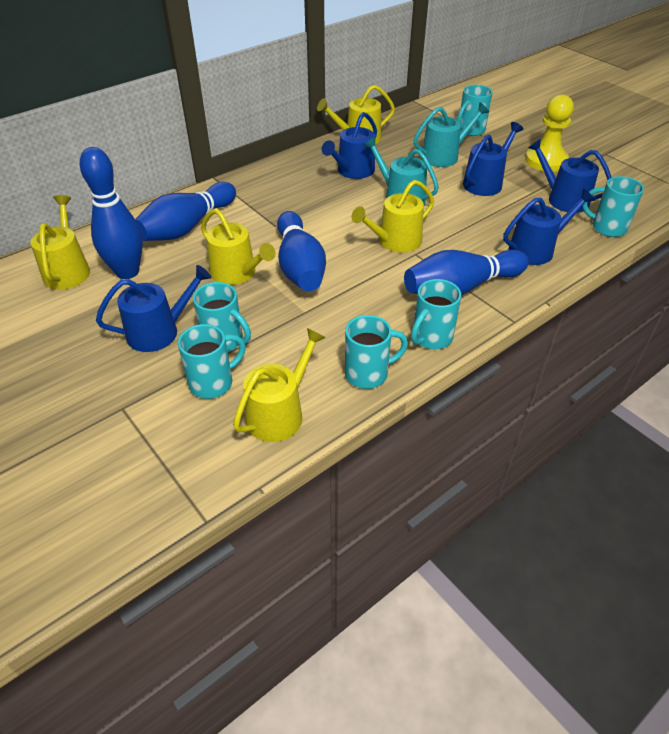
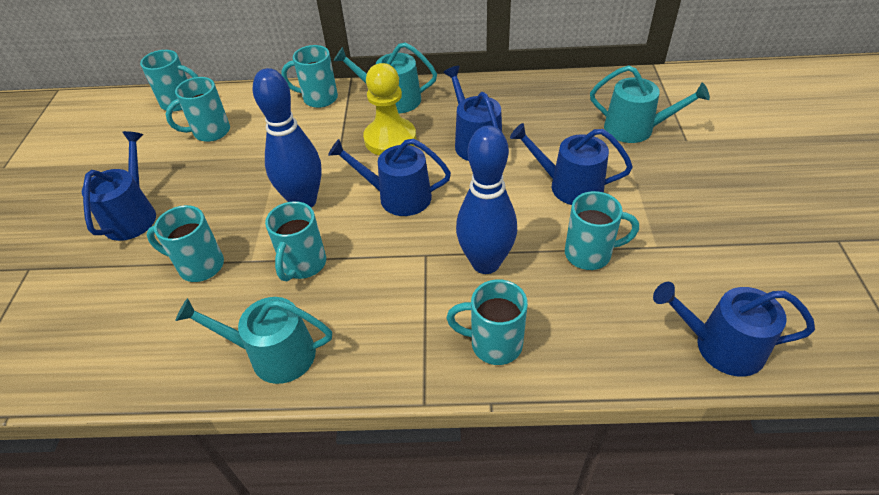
blue bowling pin: [80,147,143,279] [135,182,236,241] [277,211,326,291] [404,250,529,295] = 4 -> [253,68,322,208] [456,125,517,274] = 2
turquoise mug: [178,324,246,399] [193,282,251,352] [345,315,408,389] [411,279,461,349] [457,85,493,136] [582,176,644,237] = 6 -> [140,50,198,112] [146,205,224,282] [166,77,230,142] [265,201,326,281] [281,45,338,108] [446,279,528,365] [565,191,639,270] = 7
turquoise watering can: [363,137,439,205] [413,103,489,167] = 2 -> [175,297,332,384] [334,42,437,113] [590,65,710,143] = 3
yellow watering can: [30,195,90,289] [201,209,275,285] [233,328,326,442] [317,85,395,144] [352,180,434,253] = 5 -> none = 0

